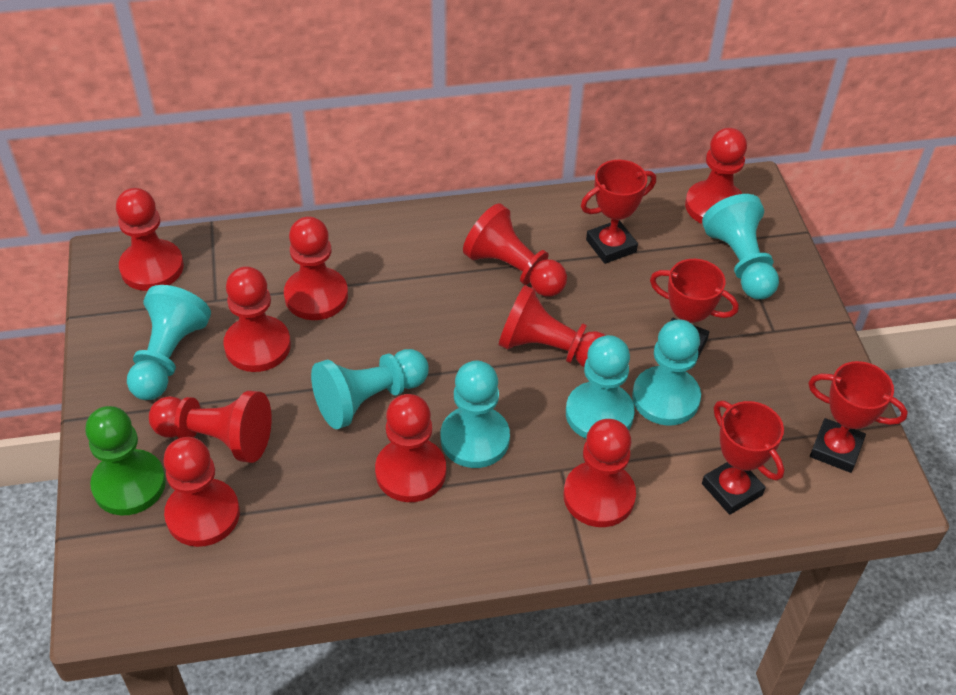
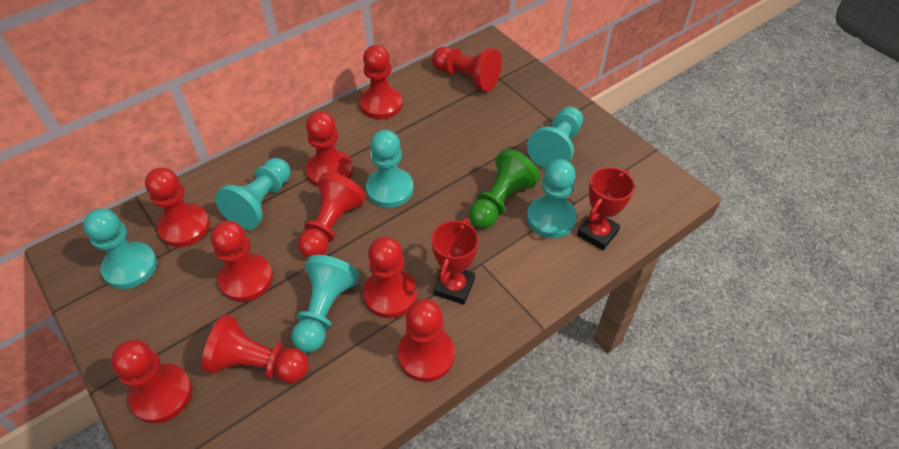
red trophy: [581,160,656,264] [650,259,739,366] [702,401,784,515] [808,361,908,473] = 4 -> [431,218,479,304] [577,167,635,250] = 2

